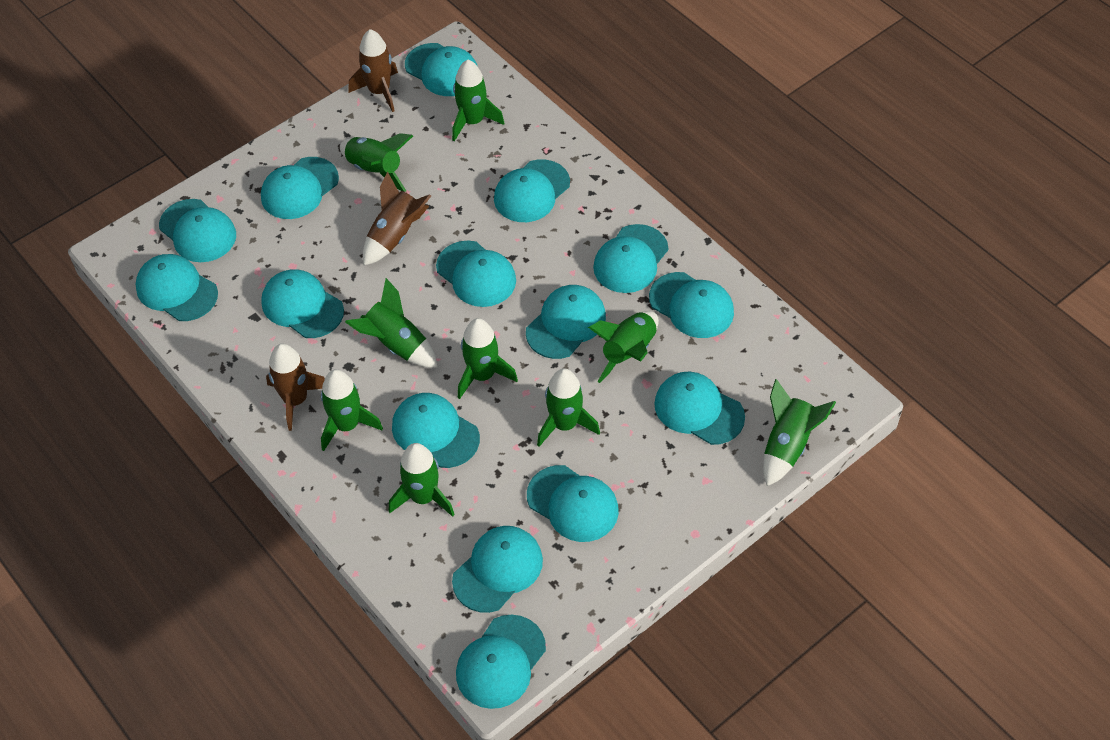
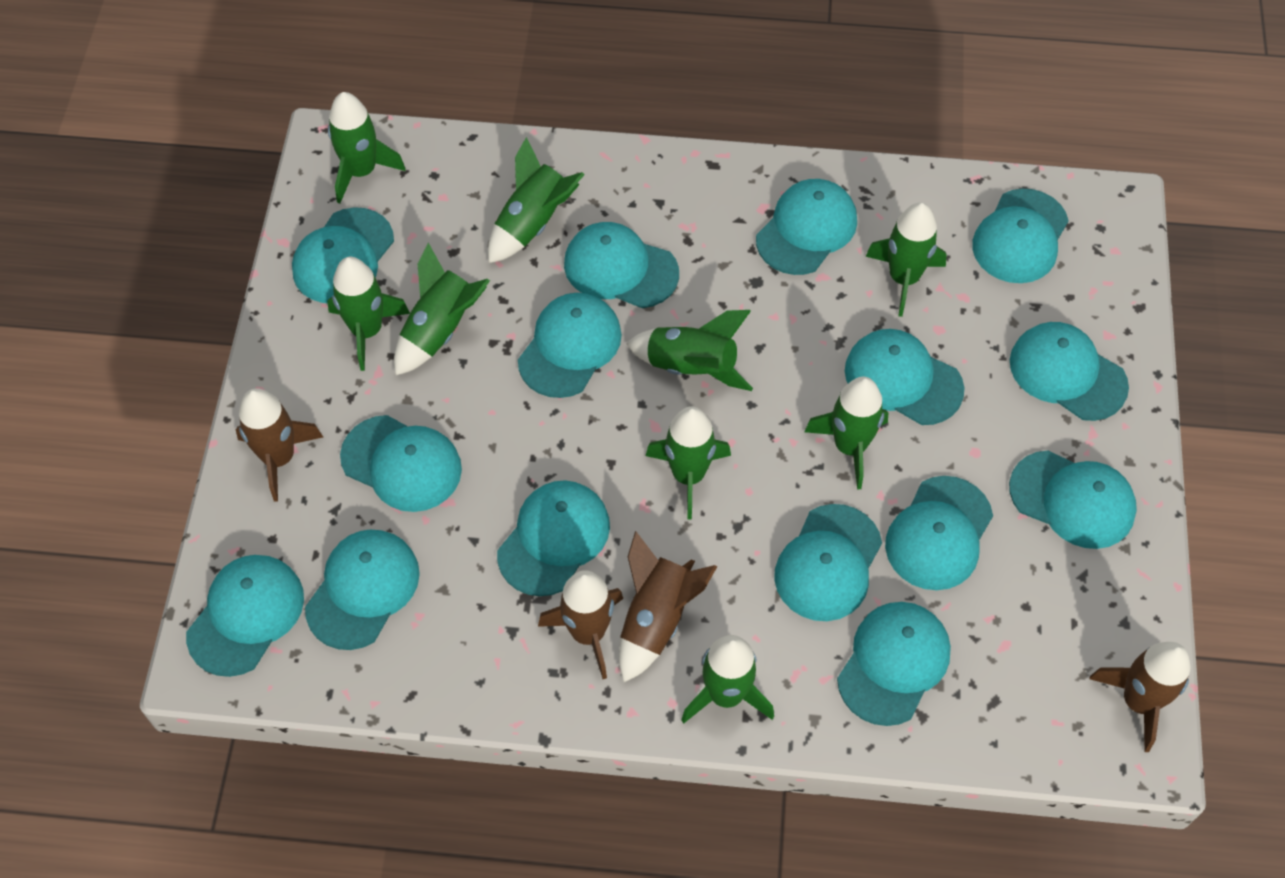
brown rocket: [266,344,325,431] [349,29,398,112] [363,172,431,265] = 3 -> [236,388,323,502] [538,570,623,679] [619,531,717,682] [1089,642,1190,752] = 4

